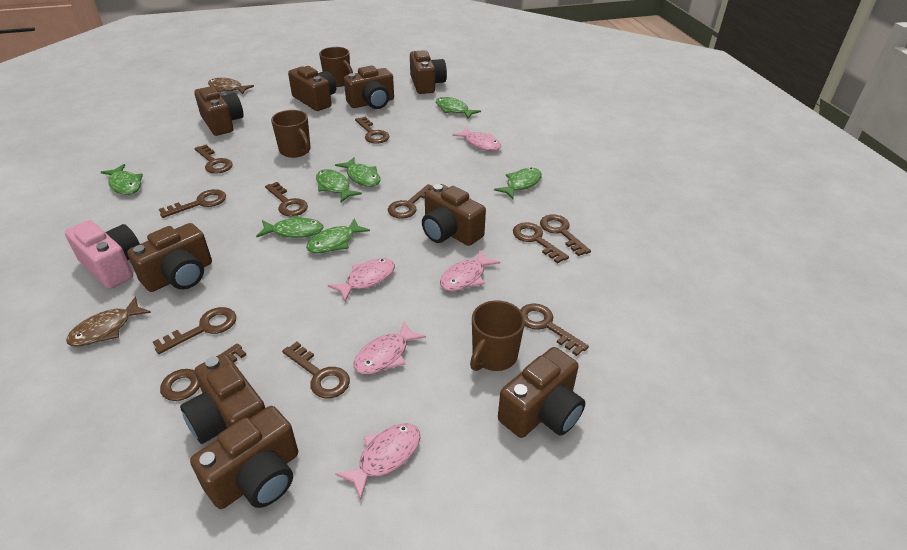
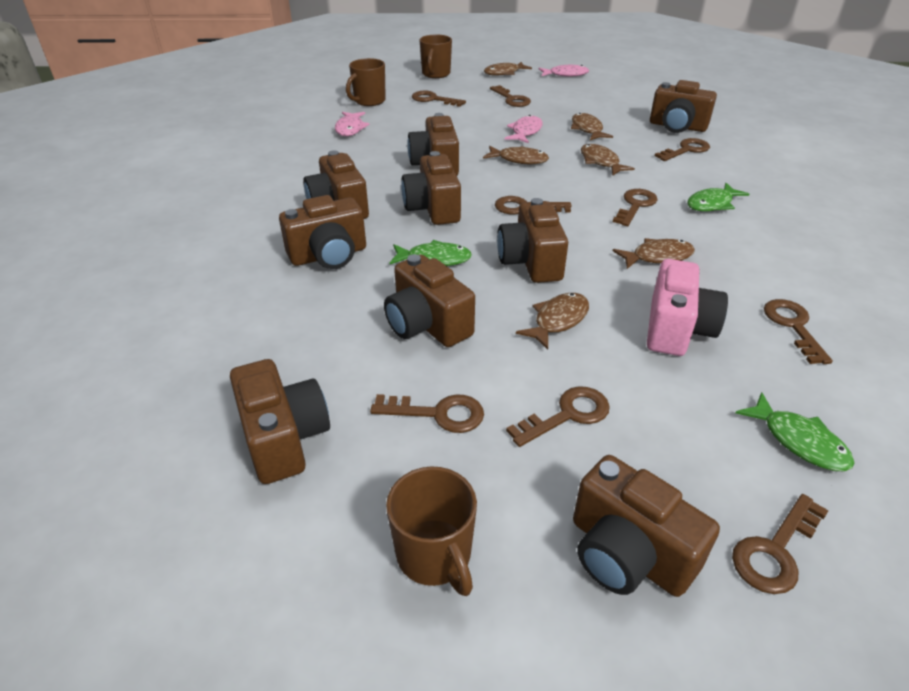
brown fish: [66,296,151,347] [208,78,254,94] = 2 -> [483,146,549,164] [484,62,532,75] [516,293,589,350] [571,113,613,140] [581,144,635,176] [613,238,695,269] = 6
brown key: [153,307,236,354] [159,189,226,218] [160,343,246,401] [194,145,233,174] [265,182,308,217] [282,342,350,398] [355,117,390,144] [388,184,433,219] [513,222,569,264] [521,303,589,356] [540,215,591,256] = 11 -> [370,394,484,433] [412,91,466,107] [490,85,531,107] [495,196,572,214] [506,386,610,447] [613,189,658,226] [655,138,710,161] [732,494,829,594] [764,299,833,364] = 9
green fish: [101,164,143,195] [256,215,324,238] [306,218,370,253] [316,169,362,202] [335,157,380,187] [436,97,481,119] [494,168,542,199] = 7 -> [390,240,472,266] [687,183,749,212] [735,392,854,471] = 3
pink fish: [328,258,395,301] [335,423,420,500] [354,321,426,374] [440,250,500,291] [452,127,501,151] = 5 -> [335,112,369,136] [505,115,543,143] [539,65,589,77] = 3

